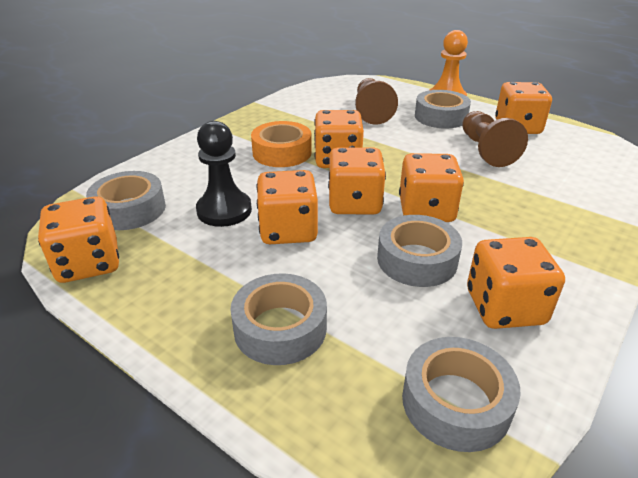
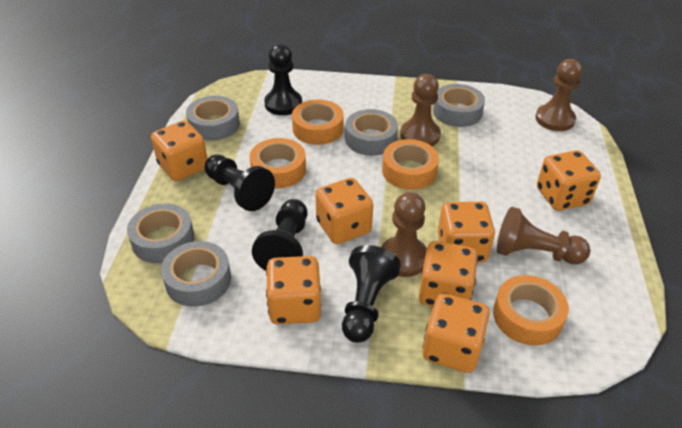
black pawn: [196,121,252,227] = 1 -> [205,154,275,211] [252,199,307,271] [264,44,302,115] [342,245,401,343] = 4
brown pawn: [355,78,398,125] [462,111,528,167] = 2 -> [381,192,427,277] [400,74,441,146] [497,207,590,264] [536,59,582,131] = 4
orange pawn: [430,30,468,96] = 1 -> none = 0
orange tape: [251,121,312,167] = 1 -> [250,138,306,188] [292,100,344,145] [382,139,439,190] [493,275,569,346] = 4

